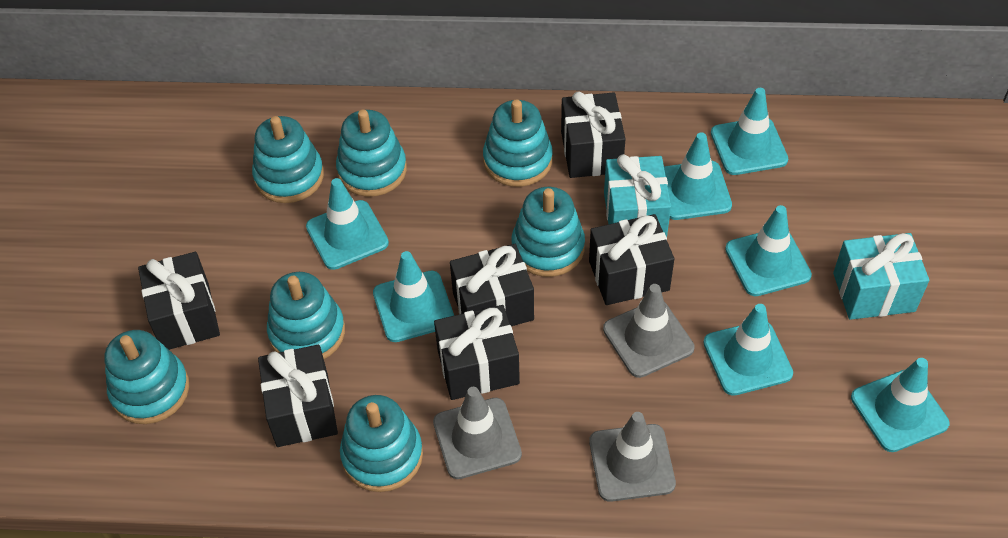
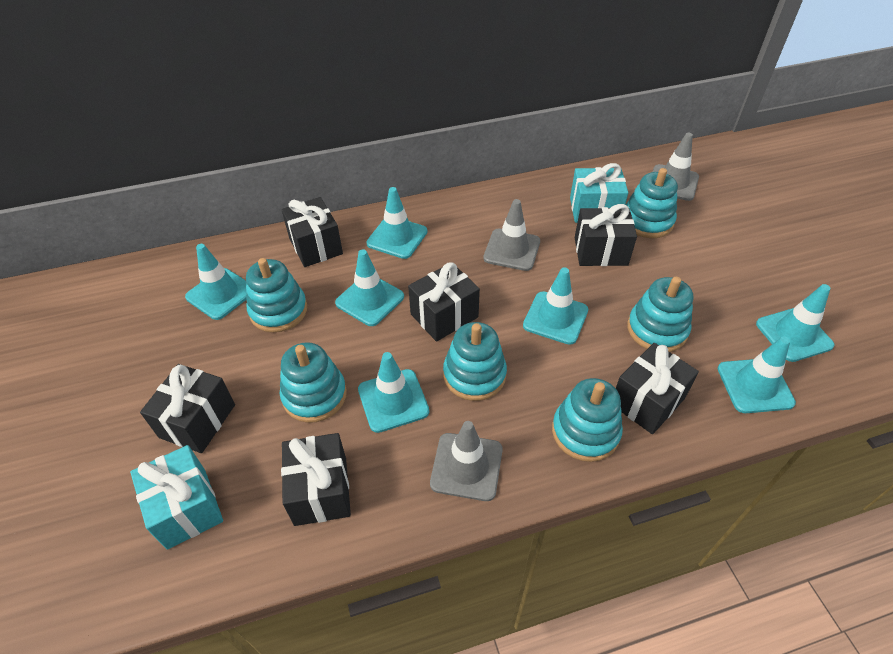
turquoise stacking toy: [104,330,189,424] [252,116,324,203] [267,272,345,359] [336,110,407,197] [340,395,423,492] [483,99,553,187] [511,187,585,277] = 7 -> [246,258,307,332] [280,342,347,423] [443,322,507,401] [552,378,623,462] [626,168,678,238] [627,277,693,352] = 6

